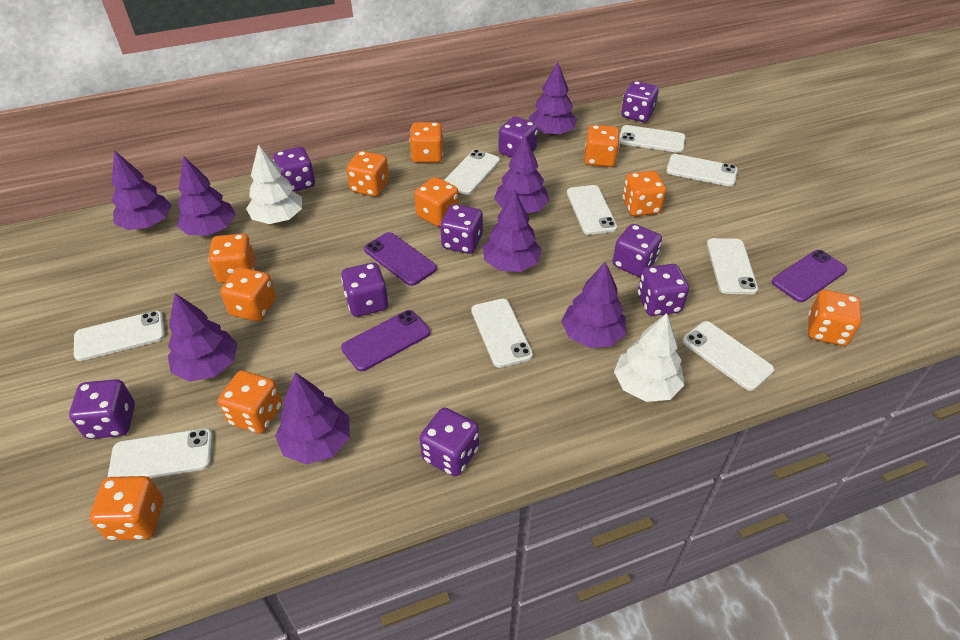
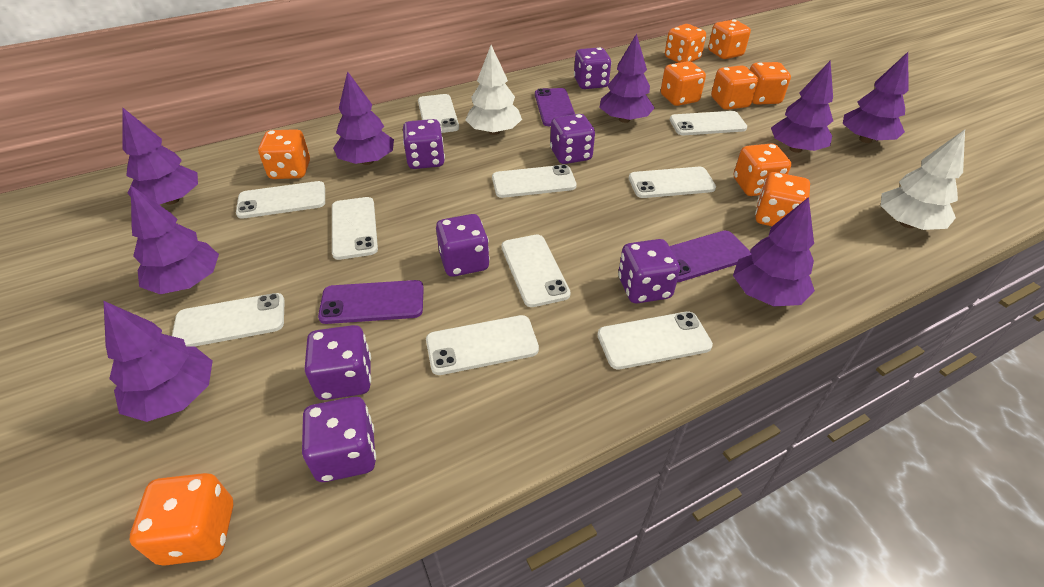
orange dice: [90,476,163,540] [208,234,255,283] [218,371,282,434] [220,267,276,321] [346,151,389,197] [409,122,443,163] [414,177,459,227] [584,125,620,167] [622,171,666,216] [808,290,862,346] = 10 -> [130,473,233,566] [258,129,310,179] [661,61,706,106] [665,24,706,63] [708,20,751,59] [711,65,758,110] [734,143,791,196] [750,62,791,105] [755,172,810,226] = 9
purple dice: [69,379,135,439] [273,147,315,192] [341,262,389,317] [420,408,479,477] [440,204,483,254] [498,116,538,158] [613,224,662,277] [621,81,659,122] [638,264,689,316] = 9 -> [302,397,376,482] [305,325,371,400] [403,119,445,169] [436,214,490,277] [550,114,595,164] [574,47,611,89] [618,239,680,303] = 7
white phone: [74,311,165,361] [108,428,213,478] [444,149,500,195] [471,299,533,368] [567,185,618,235] [619,125,685,153] [666,154,738,187] [682,321,774,391] [707,238,758,294] = 9 -> [172,293,285,347] [236,181,325,219] [332,197,378,260] [418,94,459,133] [426,315,539,375] [492,165,577,198] [502,234,571,307] [597,312,713,370] [629,167,716,198] [670,111,747,135] = 10

